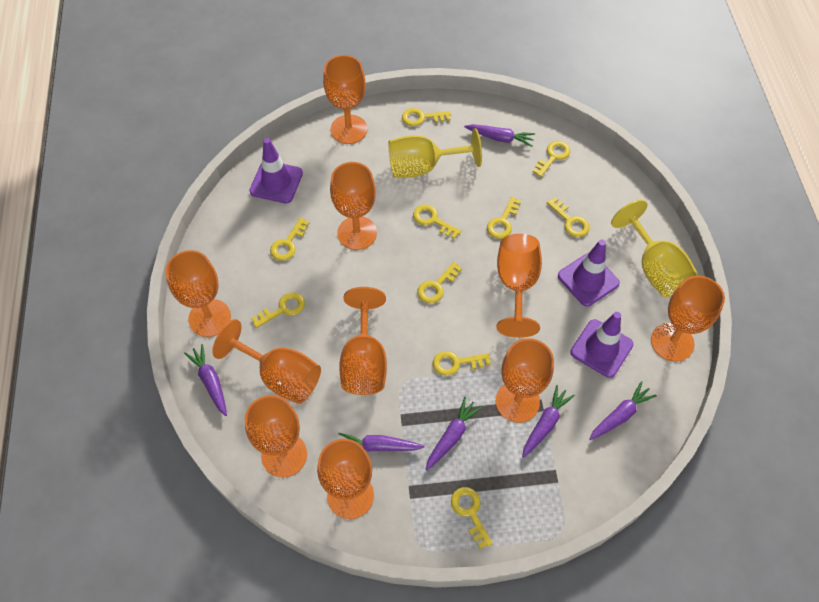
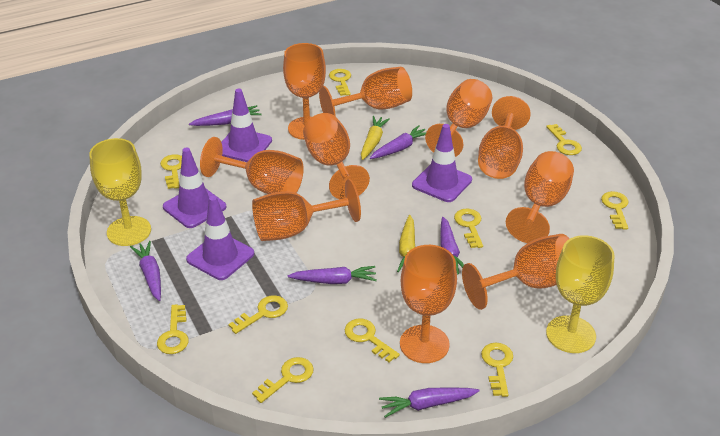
purple traffic cone: [249,138,303,203] [558,239,620,307] [570,312,633,378] = 3 -> [163,147,227,228] [186,196,254,280] [221,89,272,162] [412,124,472,202] = 4
yellow carrot: none = 0 -> [361,116,390,160] [397,215,415,272] = 2

